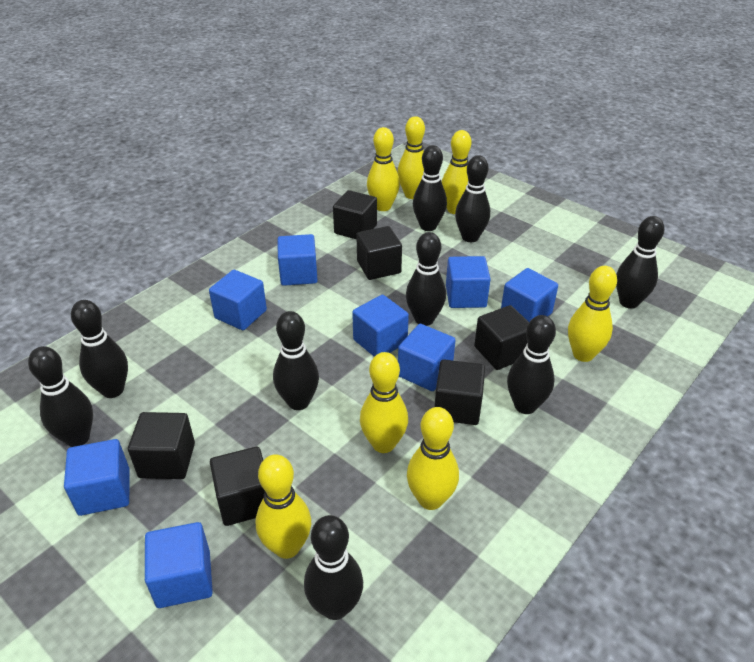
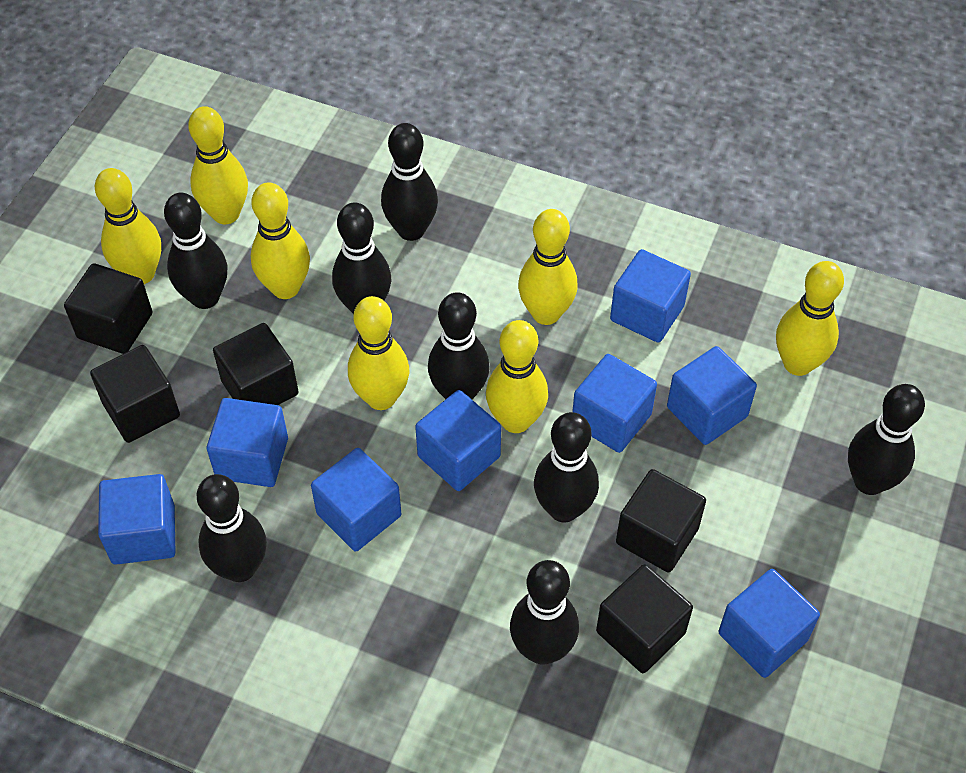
black bowling pin: [28,346,93,447] [71,300,128,398] [273,311,319,410] [304,515,363,620] [406,232,446,326] [413,145,447,231] [455,155,490,242] [507,315,556,414] [616,216,665,309] = 9 -> [164,192,227,309] [197,474,267,582] [332,202,391,314] [381,123,438,241] [428,292,490,399] [510,560,579,665] [534,412,599,522] [848,384,925,495] = 8
black cube: [128,412,195,479] [210,447,265,526] [333,190,377,239] [356,226,402,280] [434,359,485,425] [474,305,529,370] = 6 -> [64,263,153,354] [90,345,180,443] [213,323,299,405] [596,564,693,673] [616,469,706,573] = 5

